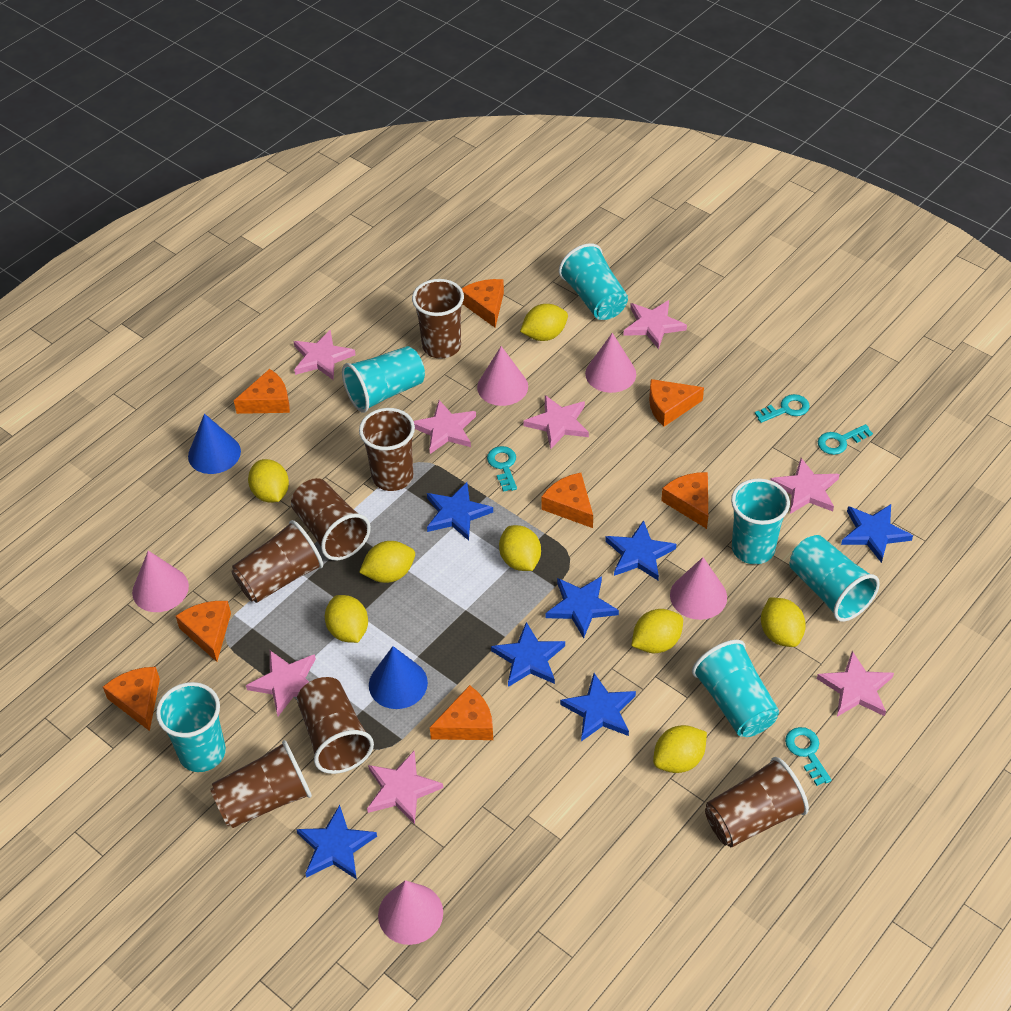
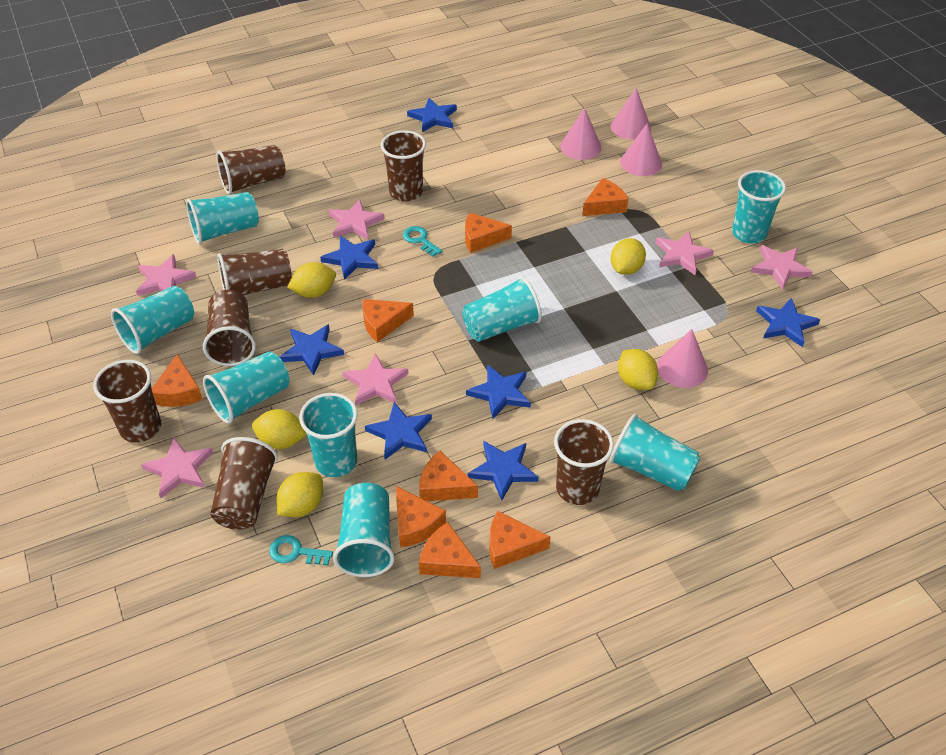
blue cone: [188,414,241,474] [369,646,428,709] = 2 -> none = 0
pink cone: [132,551,189,612] [378,880,443,945] [477,346,528,406] [585,333,636,393] [670,557,727,620] = 5 -> [560,108,601,160] [611,88,651,140] [620,124,662,176] [657,329,708,388] = 4
pink star: [246,650,316,716] [293,329,356,380] [367,751,443,825] [413,400,476,454] [523,395,589,450] [623,300,687,349] [771,458,840,514] [817,651,894,717] = 8 -> [136,254,196,296] [141,438,213,498] [329,199,385,240] [343,353,408,405] [656,231,714,275] [751,245,813,290] = 6
turquoise cup: [156,682,226,772] [342,346,425,413] [559,243,628,320] [692,640,779,737] [731,478,790,564] [789,535,880,622] = 6 -> [111,286,194,354] [186,192,259,244] [203,352,289,424] [299,393,358,477] [333,483,395,577] [462,277,542,342] [610,414,701,491] [732,170,786,244] = 8
turquoise key: [487,446,517,492] [755,394,810,423] [785,727,832,786] [818,424,873,455] = 4 -> [269,535,333,566] [403,226,442,257] = 2
yellow lemon: [248,459,289,503] [325,595,368,643] [359,541,415,583] [499,525,541,571] [520,304,568,341] [631,609,683,653] [653,725,707,773] [761,597,806,647] = 8 -> [252,409,307,449] [276,472,323,517] [287,262,336,298] [611,238,646,275] [618,349,658,390] = 5

